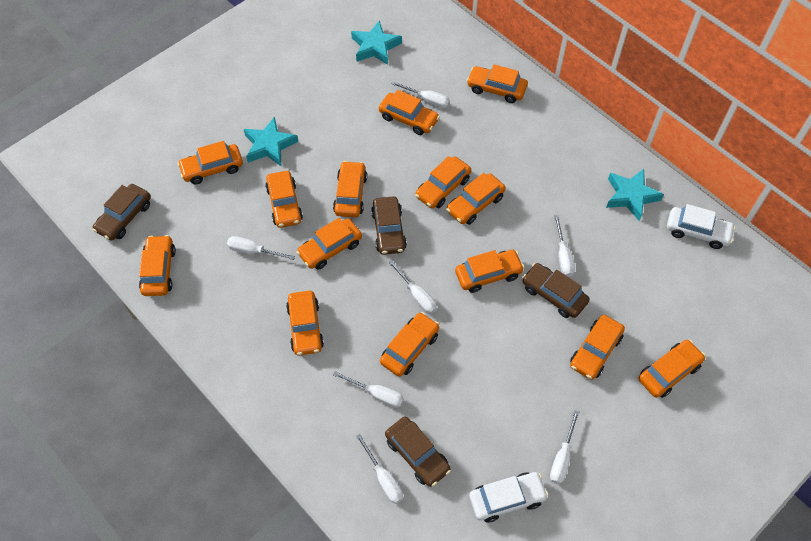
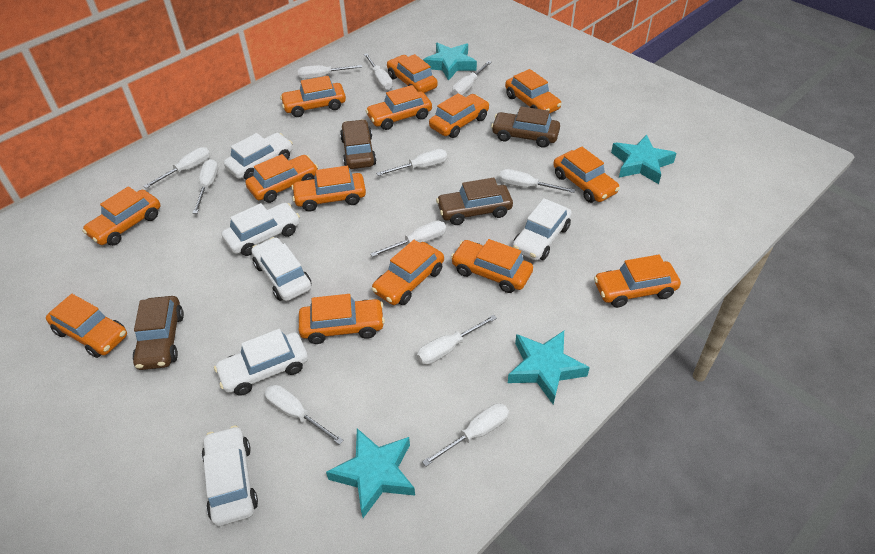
turquoise star: [244,117,298,166] [351,21,402,65] [606,169,664,221] = 3 -> [326,428,415,518] [423,43,477,81] [508,331,590,404] [611,135,677,184] = 4
white car: [469,472,549,523] [667,204,736,249] = 2 -> [202,425,258,526] [214,329,308,396] [222,203,300,256] [224,133,293,180] [251,237,312,301] [512,198,572,261] = 6
white screwdriver: [227,236,295,260] [333,371,404,408] [356,434,403,504] [388,260,437,314] [391,81,450,108] [550,410,579,484] [554,215,575,277] = 7 -> [143,147,210,188] [193,159,218,214] [265,385,344,445] [298,65,362,79] [364,53,393,90] [370,221,446,257] [376,149,447,176] [417,315,497,365] [422,403,509,467] [452,61,492,95] [499,169,575,193] = 11

